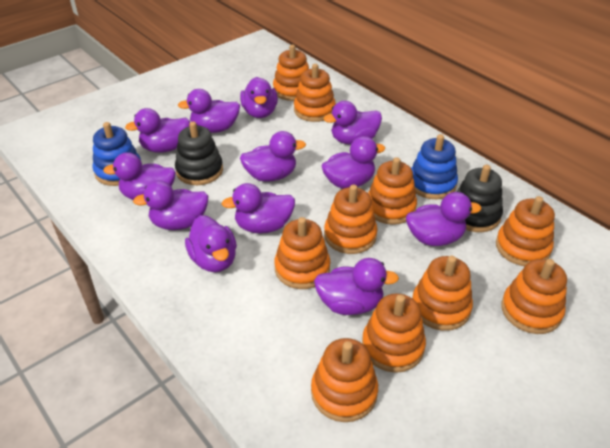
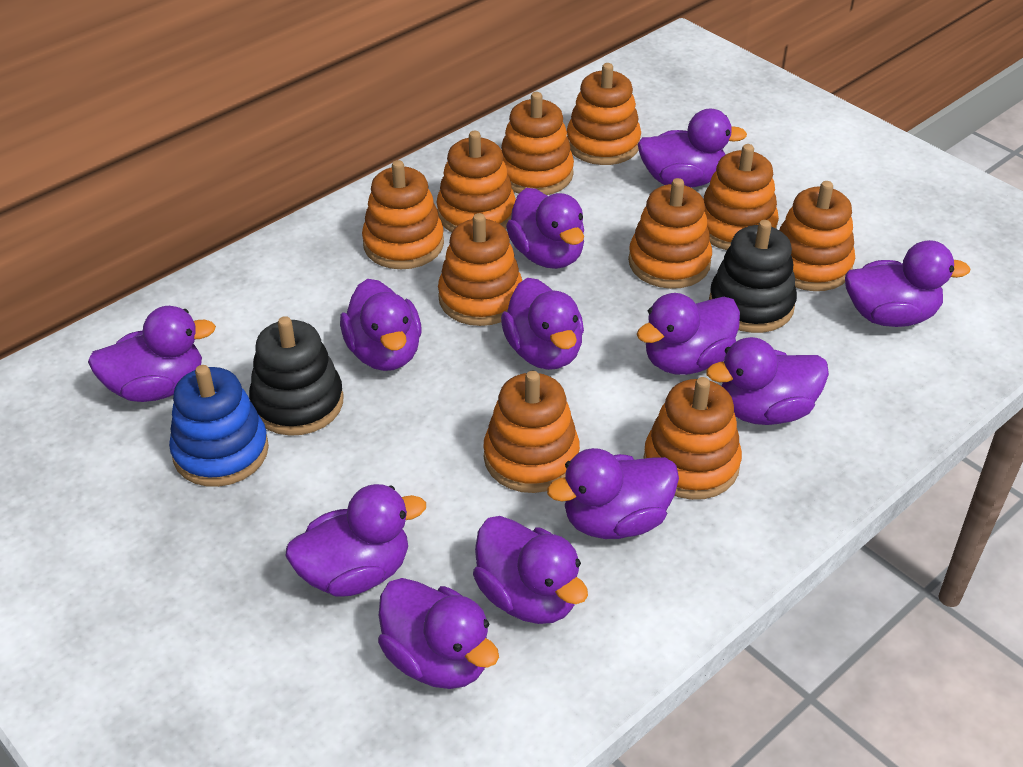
blue stacking toy: [93,122,141,186] [411,134,458,199] = 2 -> [169,365,269,487] = 1

